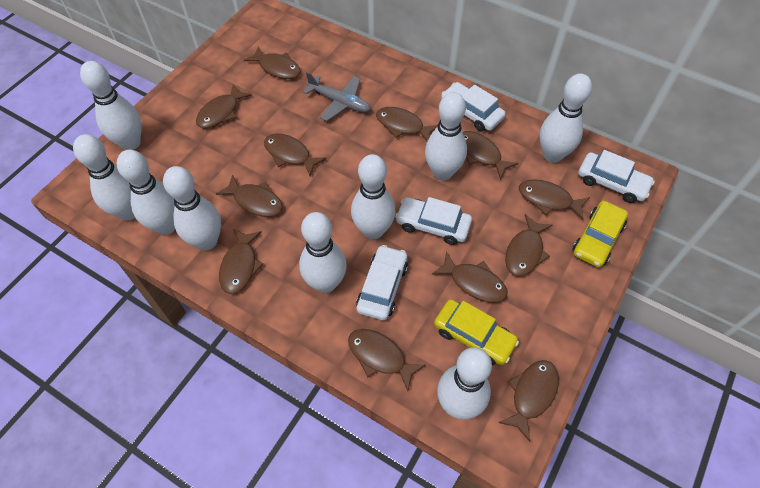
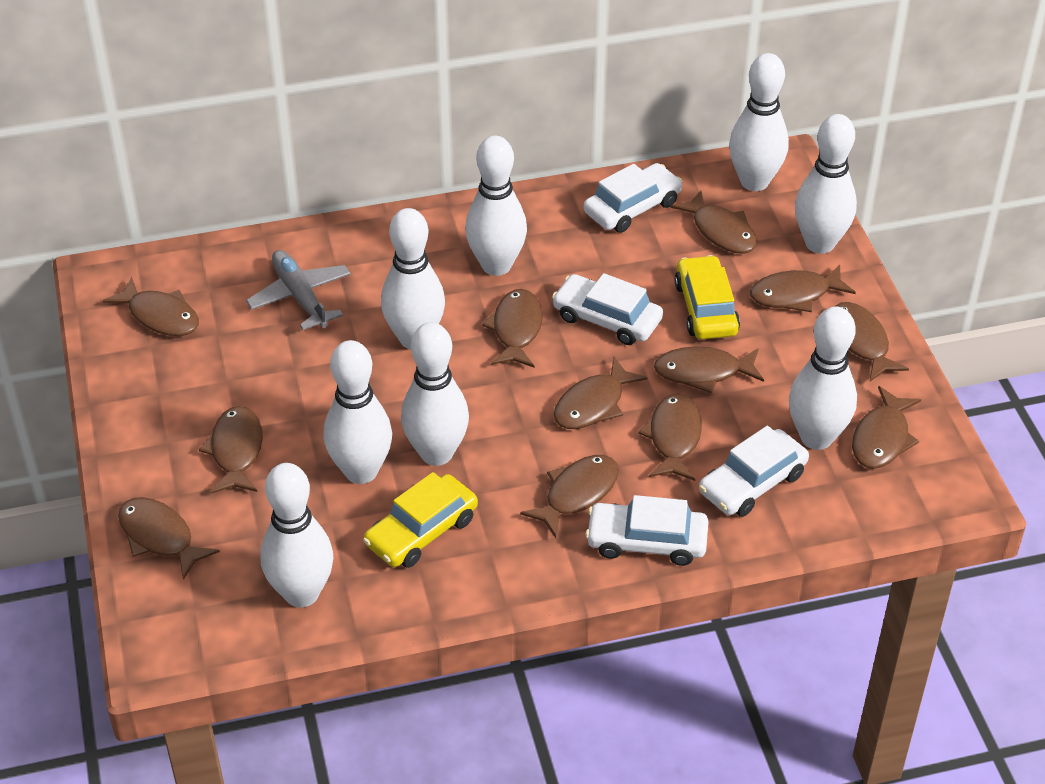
white bowling pin: [73,134,135,220] [80,61,141,150] [117,150,176,235] [163,166,221,250] [299,212,347,293] [351,154,396,239] [425,92,467,180] [437,347,492,420] [540,73,592,163] = 9 -> [260,463,333,608] [324,340,392,484] [381,208,445,349] [401,322,469,466] [465,136,527,276] [729,53,789,191] [789,307,857,450] [795,114,857,254] = 8

